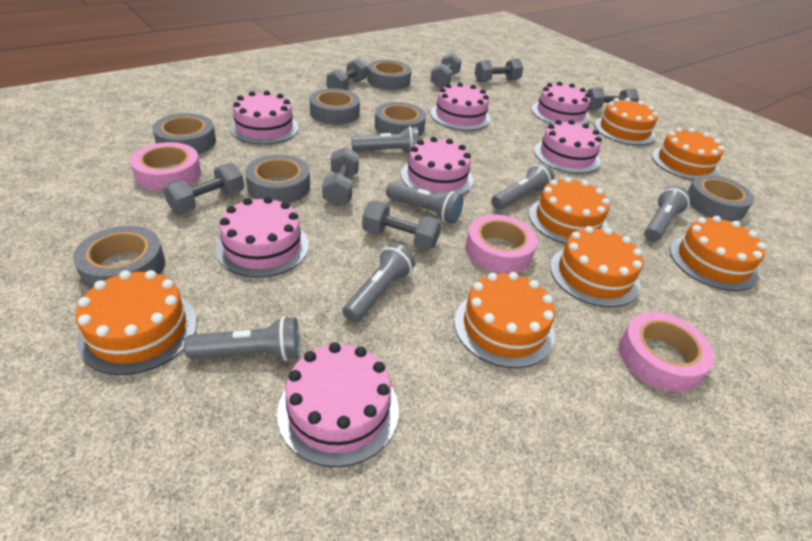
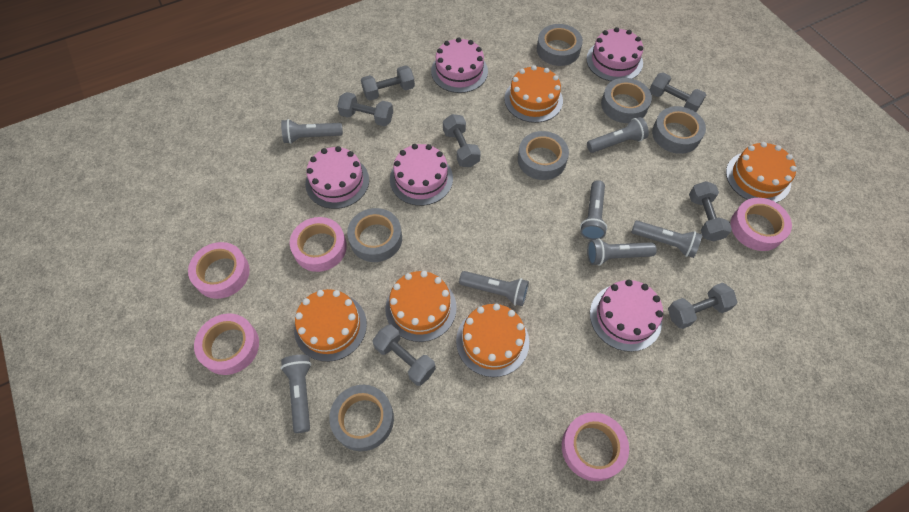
grey flashlight: [184,316,300,361] [342,243,415,323] [351,126,419,153] [386,182,463,224] [491,163,555,210] [644,186,690,242] = 6 -> [281,119,343,144] [281,355,312,433] [459,271,529,306] [580,180,607,240] [587,117,649,153] [587,239,657,266] [631,221,702,258] = 7
grey tape: [73,226,165,289] [152,113,216,154] [245,154,310,203] [310,88,360,125] [367,60,411,90] [375,102,426,136] [688,175,754,221] = 7 -> [329,385,394,451] [347,208,402,262] [518,131,569,180] [537,24,583,66] [601,78,652,123] [652,106,706,154] = 6
orange cake: [76,270,197,375] [454,272,555,368] [529,177,610,244] [550,226,643,307] [595,98,658,145] [652,128,724,180] [670,216,766,291] = 7 -> [294,289,367,362] [385,271,457,342] [456,304,529,377] [504,65,563,123] [726,142,797,203] = 5
pink cake: [216,197,309,278] [230,91,299,145] [277,343,399,467] [401,137,473,195] [431,82,491,131] [532,82,591,125] [534,120,602,174] = 7 -> [305,146,369,209] [390,144,453,206] [431,37,488,93] [586,27,643,81] [590,280,663,352] = 5
pink tape: [130,142,201,191] [465,215,537,274] [619,312,714,392] = 3 -> [188,242,250,299] [194,313,259,375] [290,217,347,272] [562,412,629,481] [731,198,792,251] = 5

